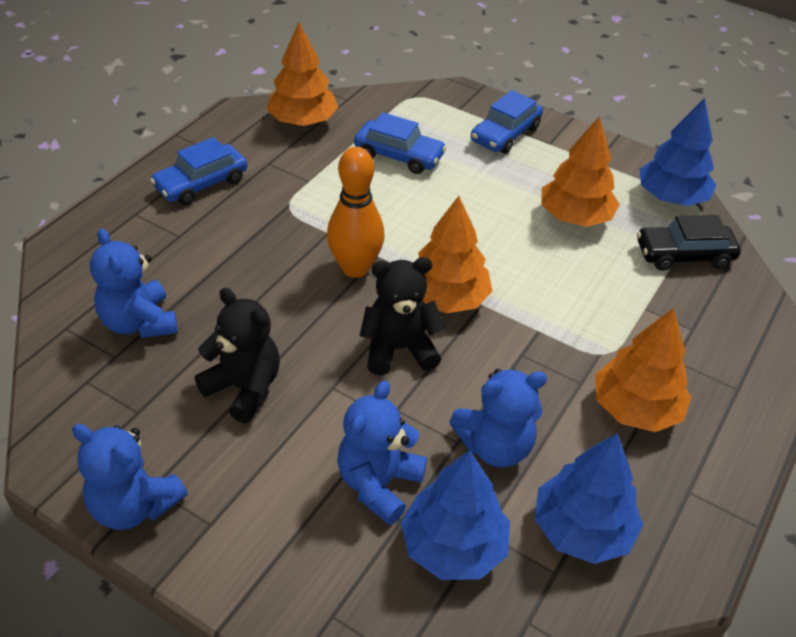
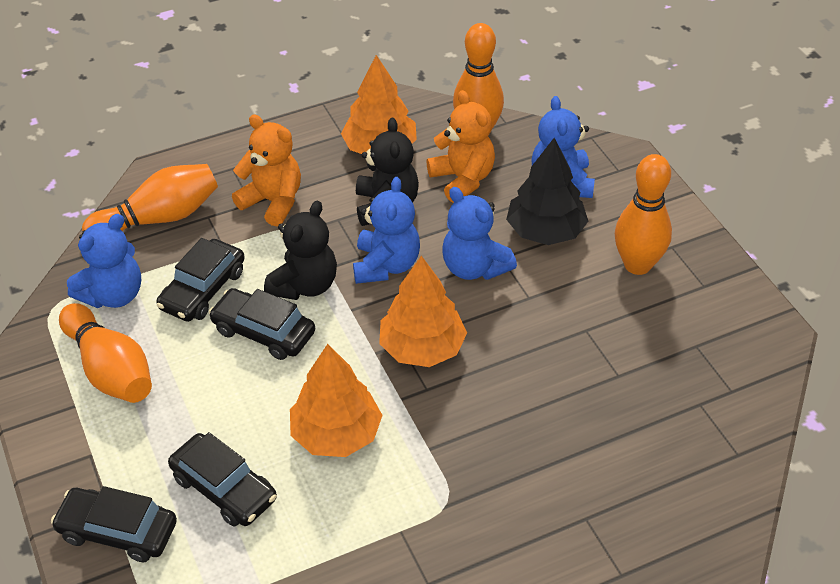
black car: [637,215,741,271] = 1 -> [51,486,177,562] [156,238,245,322] [168,432,277,527] [209,288,315,360] = 4
black tree: none = 0 -> [506,138,588,245] = 1
blue car: [150,137,247,205] [354,112,447,174] [471,90,543,154] = 3 -> none = 0
blue tree: [401,450,510,580] [535,433,643,564] [640,98,716,206] = 3 -> none = 0
orange bowling pin: [327,147,385,278] = 1 -> [59,303,152,403] [82,164,218,231] [453,23,504,136] [615,154,672,275] = 4
orange teddy bear: none = 0 -> [232,114,301,227] [426,90,495,203] = 2
orange tree: [266,22,339,126] [413,196,493,313] [541,116,620,227] [595,308,691,432] = 4 -> [290,344,383,457] [341,55,417,154] [379,256,467,367] = 3

